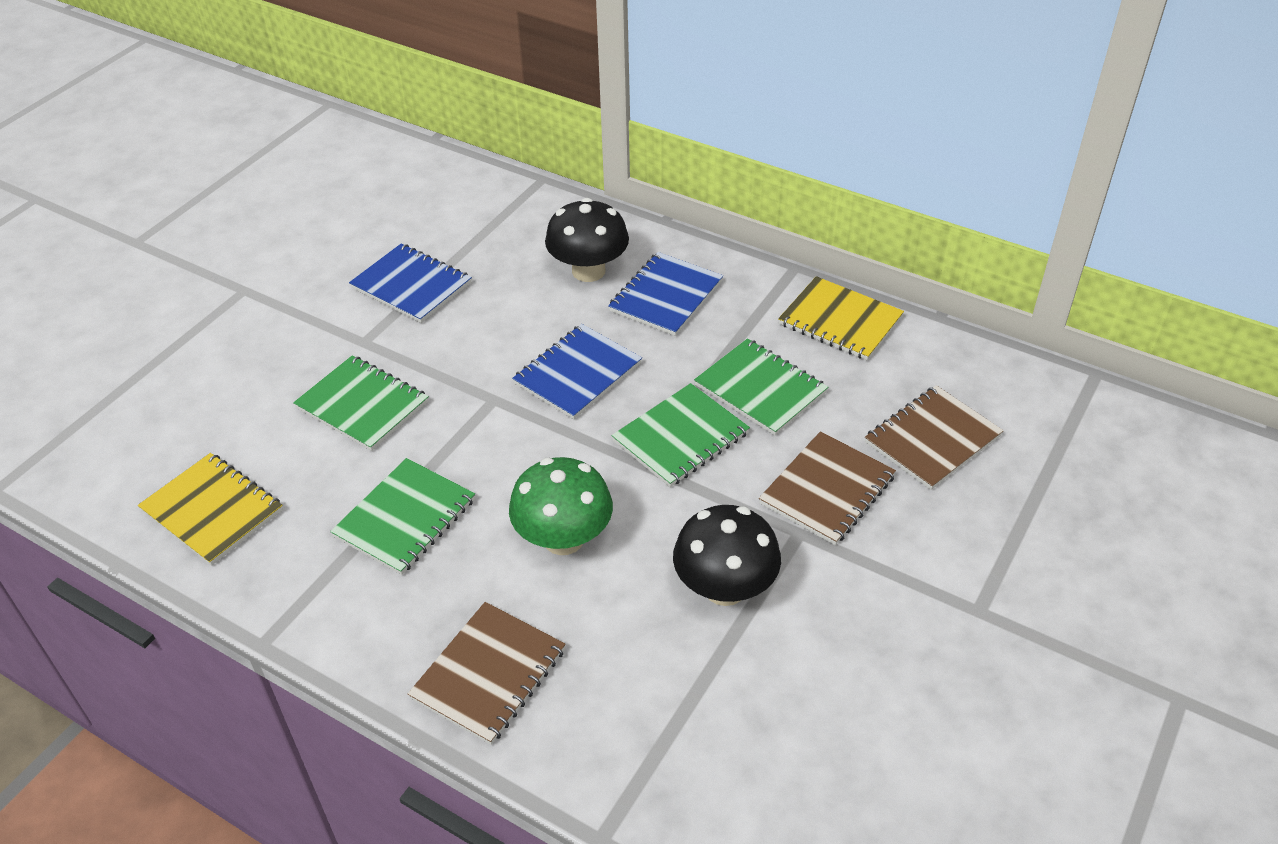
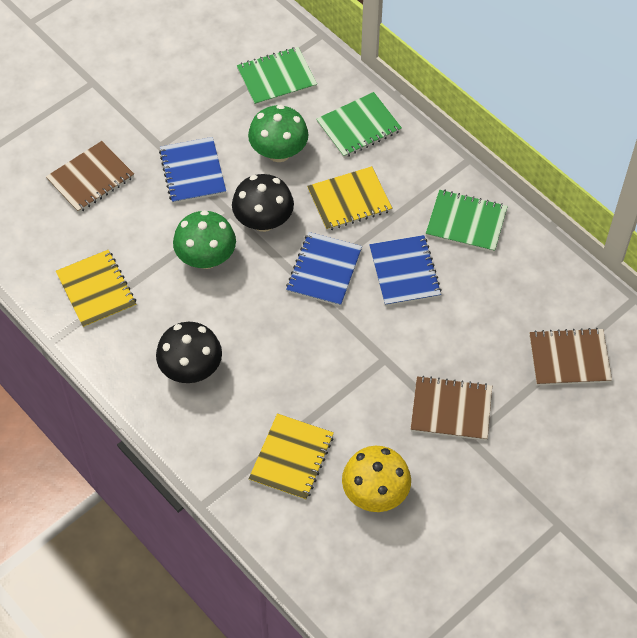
green mushroom: [509,457,613,555] = 1 -> [173,210,236,269] [248,105,309,162] = 2
green notebook: [293,355,429,451] [330,458,475,575] [612,383,750,487] [694,338,828,435] = 4 -> [237,47,317,106] [316,92,402,158] [426,190,508,252] = 3
yellow mushroom: none = 0 -> [342,446,411,512] = 1
yellow notebook: [138,453,283,566] [778,276,904,360] = 2 -> [56,250,136,328] [249,413,334,501] [307,166,392,231] = 3

